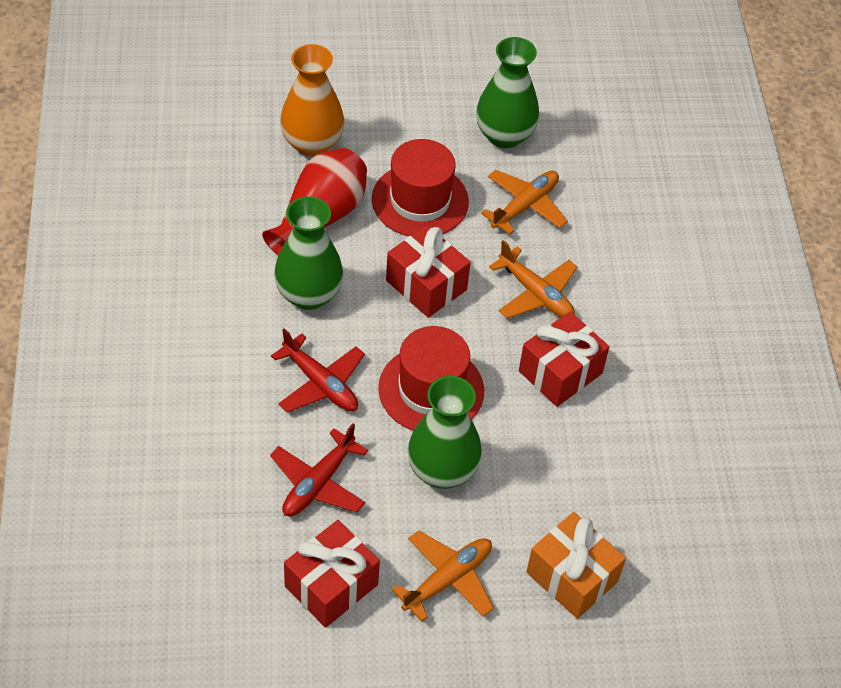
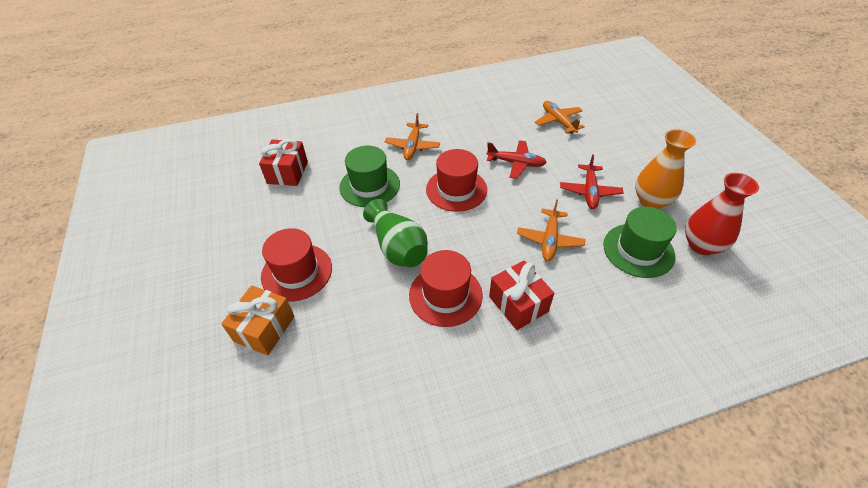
green hat: none = 0 -> [339,146,400,207] [603,207,677,278] = 2
green vase: [274,196,343,310] [407,376,482,489] [476,37,539,148] = 3 -> [363,199,428,267] = 1
red gift: [284,520,380,628] [386,225,471,318] [519,311,609,407] = 3 -> [259,139,308,186] [489,260,554,330] = 2
red hat: [372,139,469,236] [378,326,484,431] = 2 -> [261,228,332,302] [409,250,483,327] [426,149,487,212] = 3

